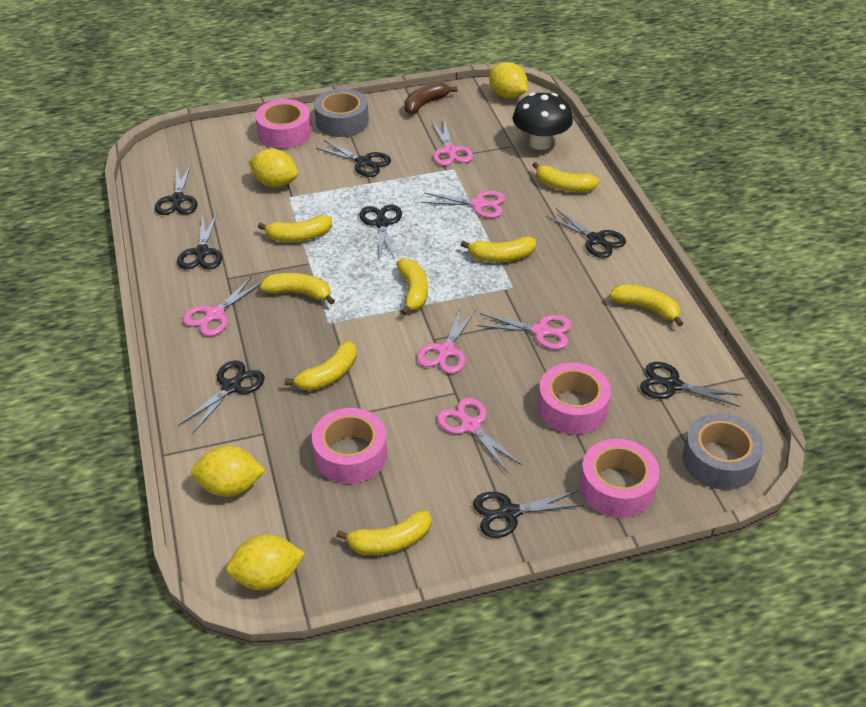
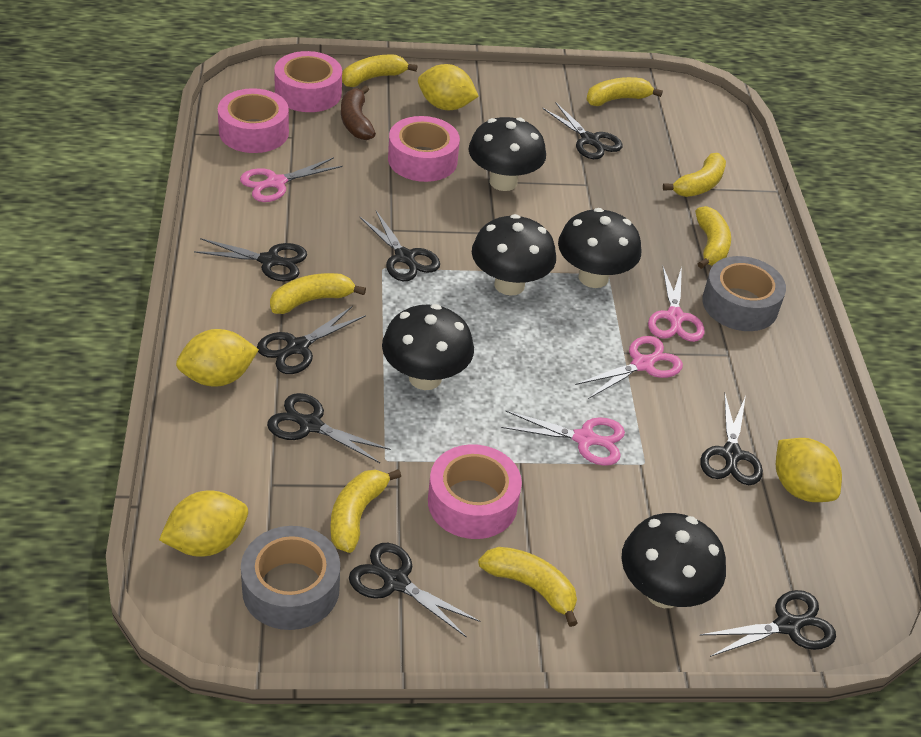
black mushroom: [513,93,573,150] = 1 -> [382,304,474,390] [469,117,546,191] [472,214,556,296] [558,208,642,288] [622,513,726,608] = 5
pink scissors: [183,276,262,336] [417,307,476,374] [421,191,505,218] [431,119,473,166] [437,398,522,473] [477,313,572,349] = 6 -> [240,157,343,202] [501,411,625,466] [575,336,683,399] [648,267,704,342] = 4
yellow banana: [258,215,332,242] [260,273,335,305] [285,341,357,391] [336,510,431,555] [396,258,428,315] [461,236,536,262] [532,162,600,192] [609,284,684,327] = 8 -> [270,273,366,314] [330,469,401,553] [342,55,417,87] [478,547,577,627] [586,77,663,106] [663,153,726,197] [695,206,731,269] = 7

